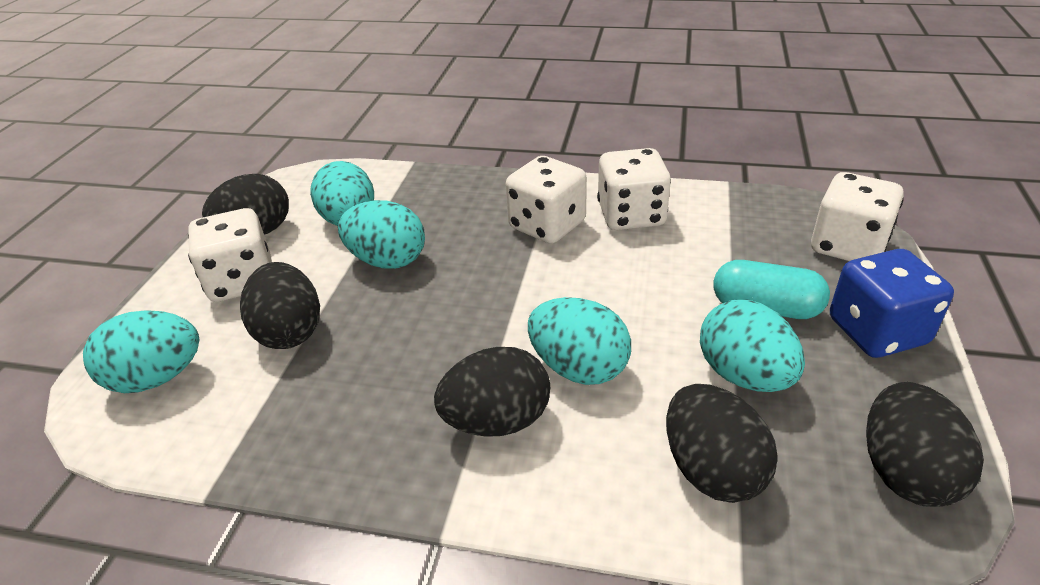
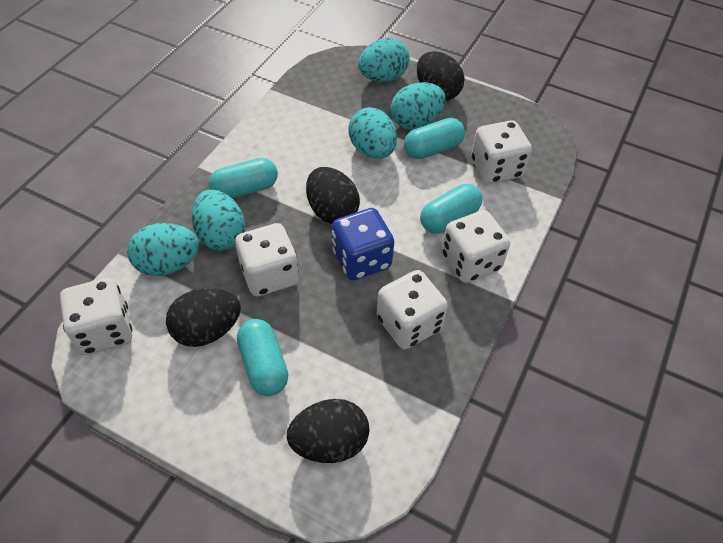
black egg: [202,174,289,235] [240,262,320,349] [434,347,550,437] [666,384,778,503] [866,382,984,507] = 5 -> [166,288,241,347] [287,399,369,463] [306,167,360,224] [417,51,464,101] = 4
turquoise capsule: [713,260,830,319] = 1 -> [209,158,278,199] [237,319,288,396] [404,118,465,159] [420,184,482,234] = 4
white dice: [188,208,272,302] [506,156,587,244] [597,148,671,230] [811,172,904,261] = 4 -> [60,278,132,355] [235,223,299,297] [377,270,448,349] [442,210,510,283] [471,120,532,184] = 5

